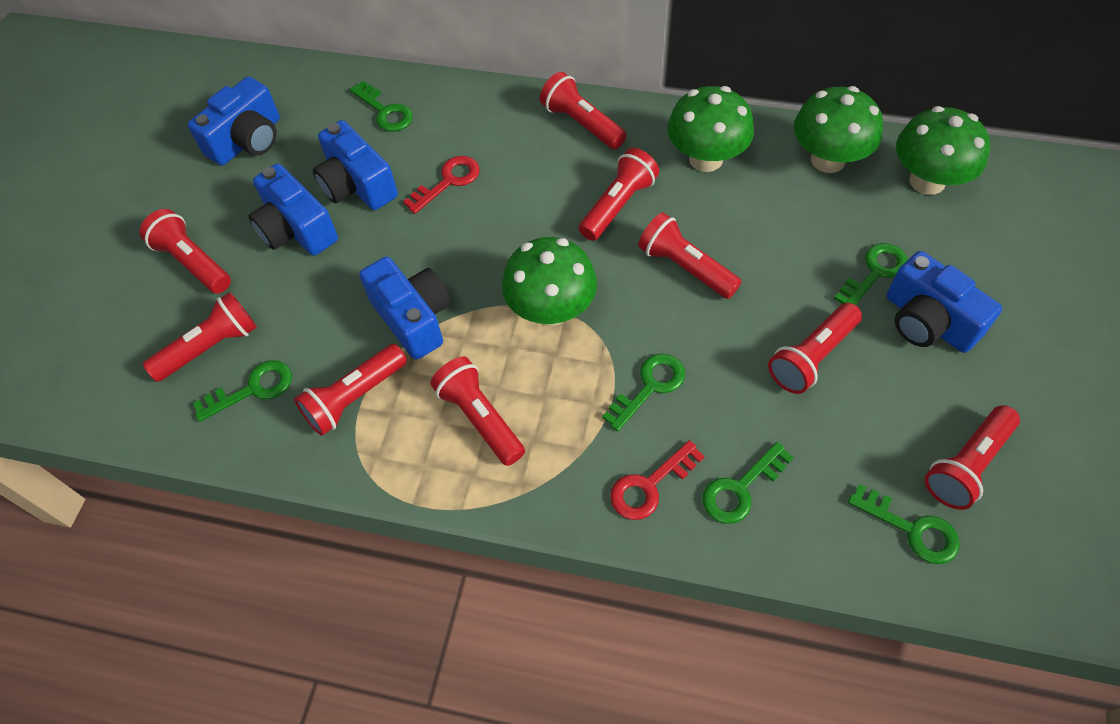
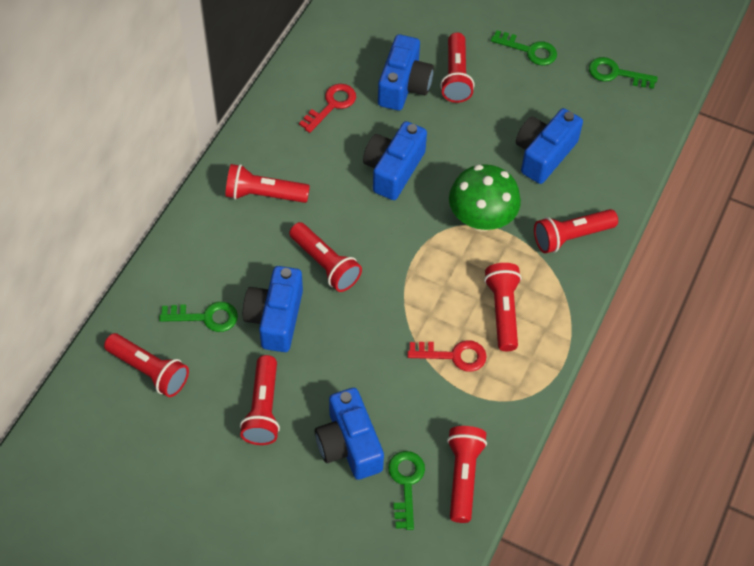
green key: [193,360,292,422] [350,81,413,132] [602,353,685,431] [702,442,794,524] [834,243,908,305] [848,484,960,564] = 6 -> [159,302,238,332] [388,451,425,530] [491,30,557,65] [589,57,658,89] = 4
green mushroom: [502,237,597,326] [668,86,754,172] [794,86,883,173] [896,106,990,195] = 4 -> [449,164,521,232] = 1
red flashlight: [140,209,231,294] [143,292,257,382] [294,344,407,436] [431,356,525,466] [540,72,627,149] [579,148,659,241] [638,213,741,299] [768,303,862,394] [925,405,1020,510] = 9 -> [104,333,189,397] [225,164,310,203] [240,355,280,445] [289,222,362,292] [440,32,475,103] [447,426,487,523] [484,263,522,351] [534,209,618,253] = 8

